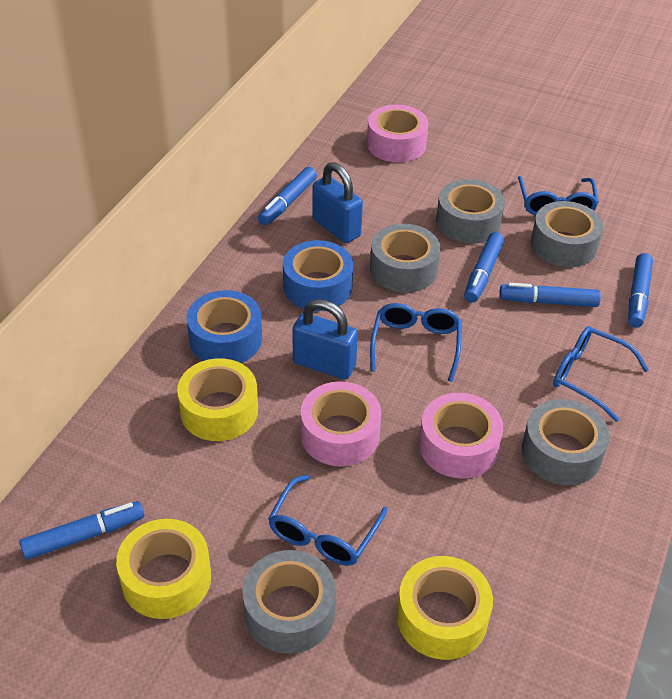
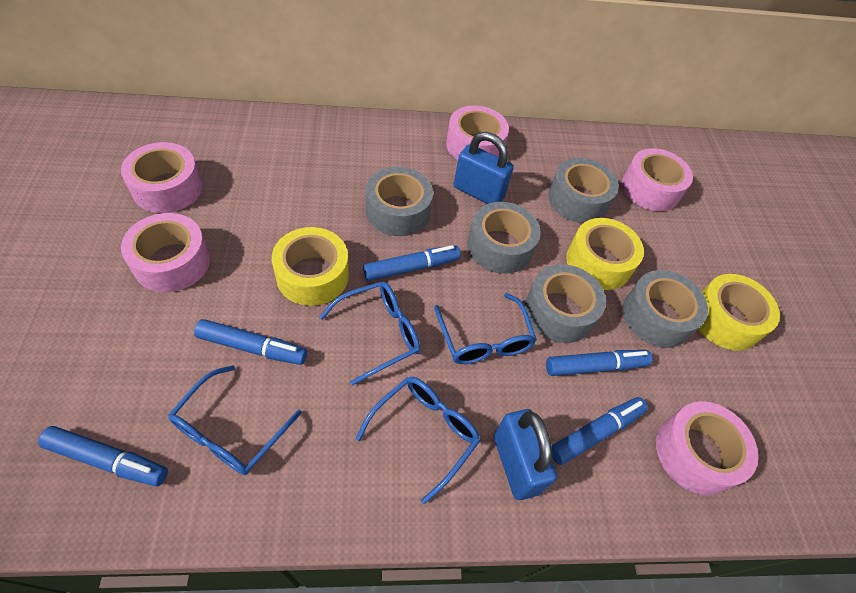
blue tape: [186,290,262,363] [283,240,353,311] = 2 -> none = 0
pink tape: [301,381,381,467] [367,105,429,162] [419,393,503,479] = 3 -> [121,142,203,213] [121,213,210,292] [446,105,509,160] [622,148,693,211] [656,401,758,495] = 5

